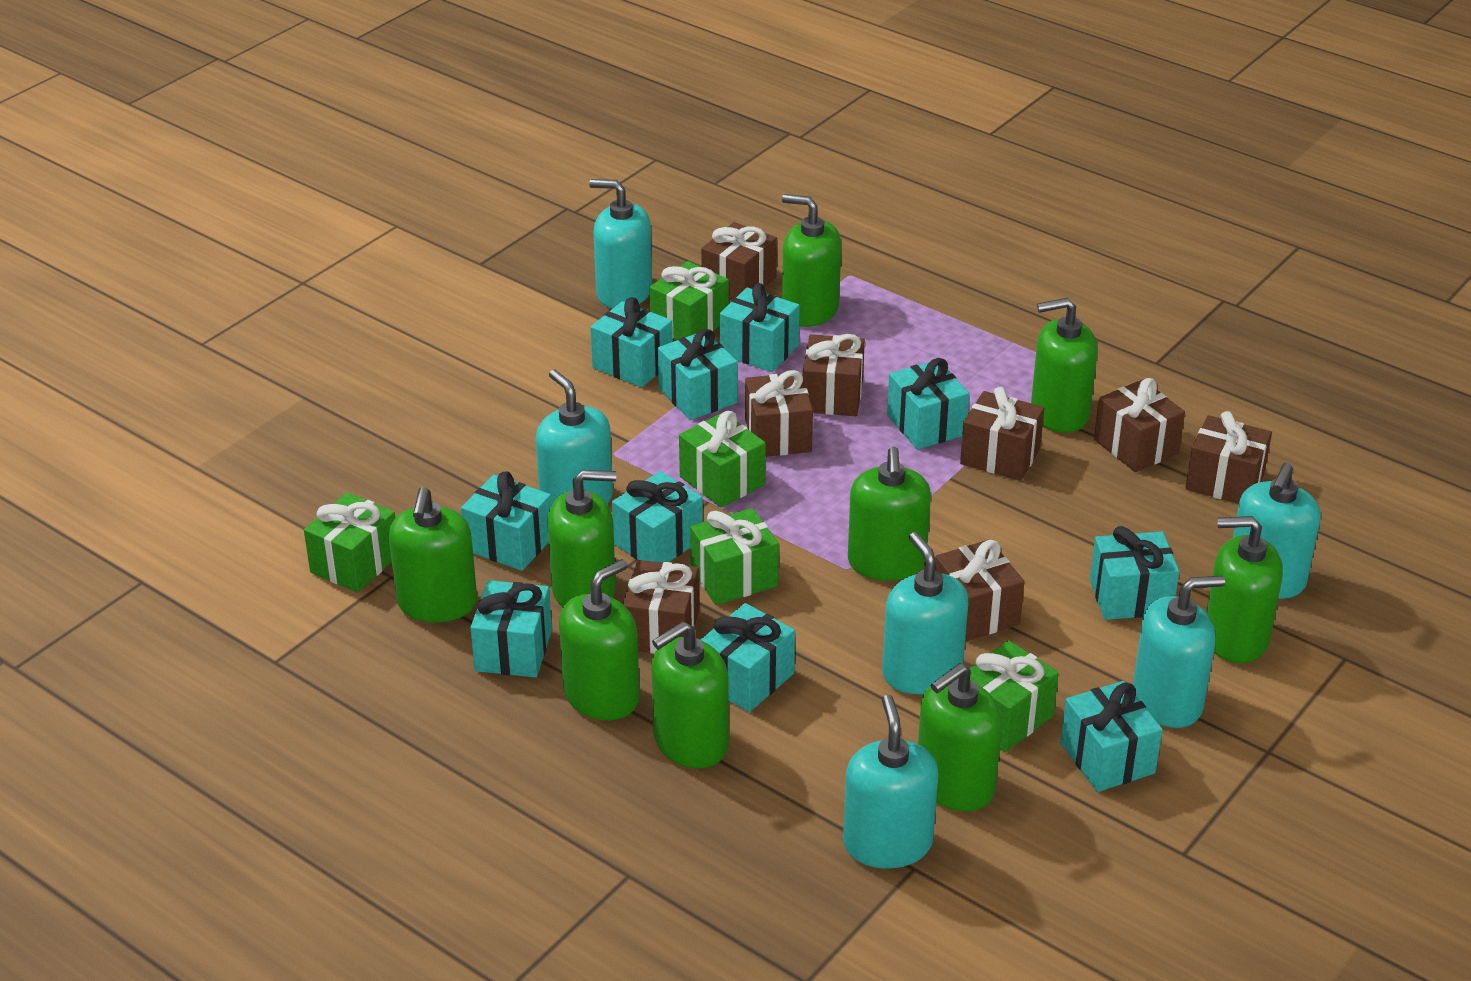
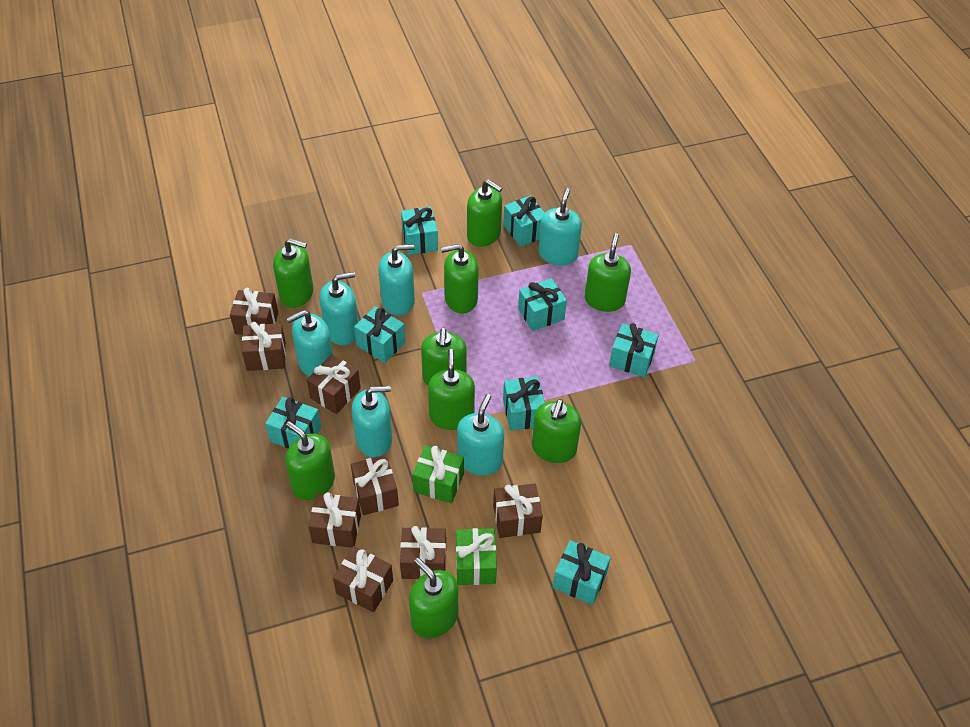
green gift: [304,492,395,593] [649,261,729,340] [679,411,766,508] [690,508,779,605] [970,640,1059,752] = 5 -> [412,445,464,504] [456,528,497,585] = 2
turquoise gift: [461,471,552,571] [470,580,552,678] [590,297,673,388] [612,471,703,563] [658,329,738,420] [700,603,795,712] [720,283,800,372] [887,358,970,450] [1060,681,1163,792] [1090,526,1180,620] = 10 -> [265,397,321,449] [354,306,406,363] [401,207,438,255] [503,376,545,431] [504,196,545,247] [518,278,567,331] [553,540,611,605] [609,323,659,377] = 8

